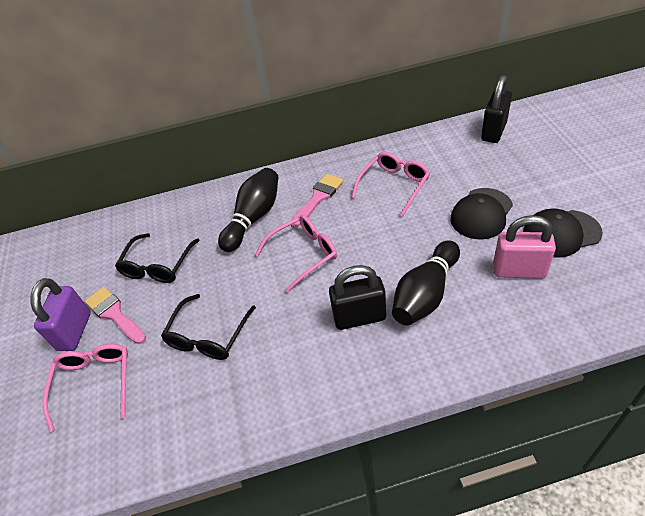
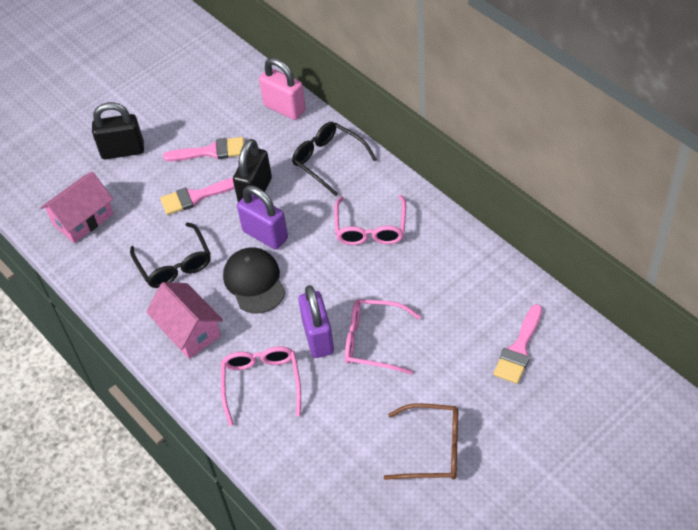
black bowling pin: [218,168,279,252] [392,240,460,325] = 2 -> none = 0
black cap: [450,188,513,240] [523,209,603,258] = 2 -> [223,247,286,313] = 1
brown glasses: none = 0 -> [384,403,459,480] = 1
pink brush: [85,287,146,344] [291,174,344,228] = 2 -> [160,178,235,215] [163,137,244,161] [493,304,542,384] = 3
pink house: none = 0 -> [40,171,114,243] [146,282,223,359] = 2
purple padlock: [30,278,91,351] = 1 -> [237,186,288,250] [298,285,334,358] = 2

